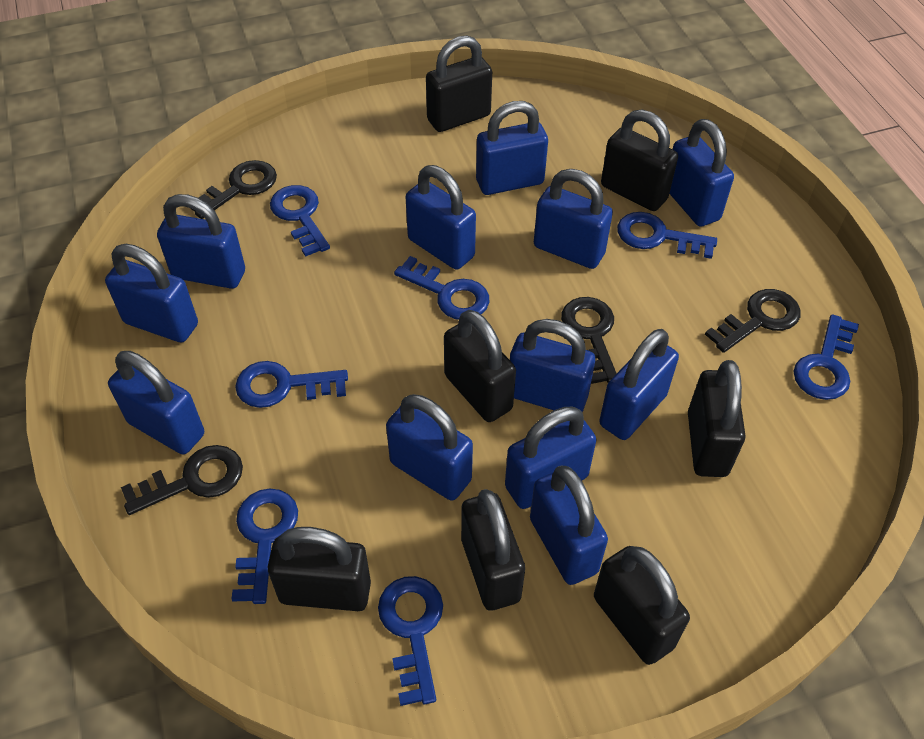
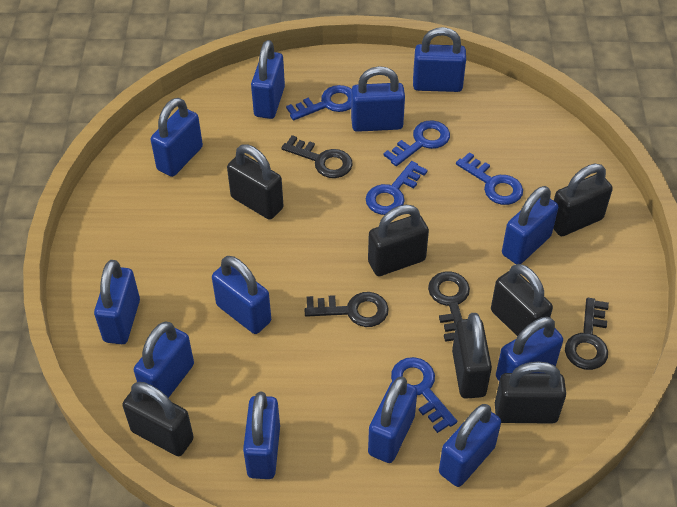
blue key: [232,488,298,604] [235,361,348,408] [270,185,330,257] [378,576,443,706] [394,256,489,320] [617,212,717,259] [793,314,859,400] = 7 -> [286,85,352,120] [366,161,428,215] [383,120,450,166] [391,357,457,433] [456,152,523,205] = 5

